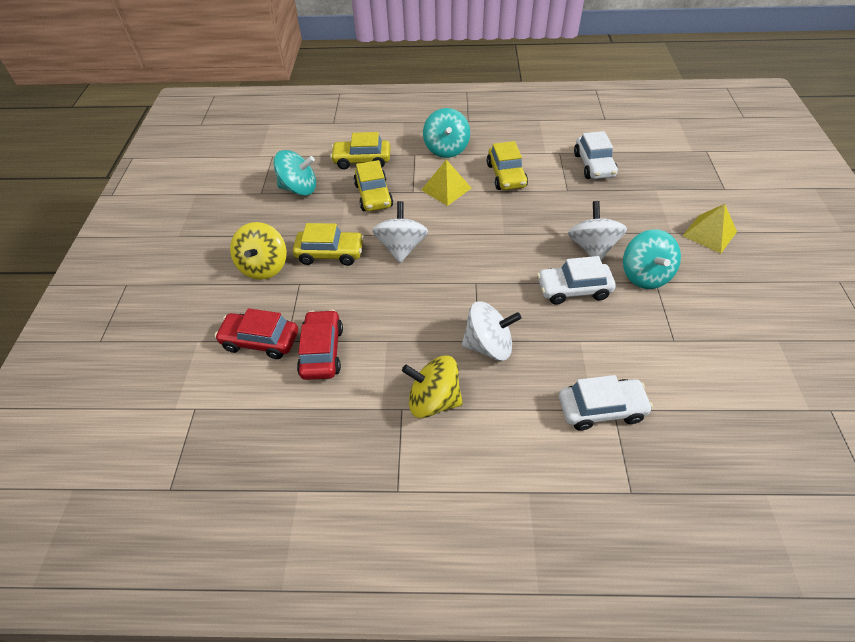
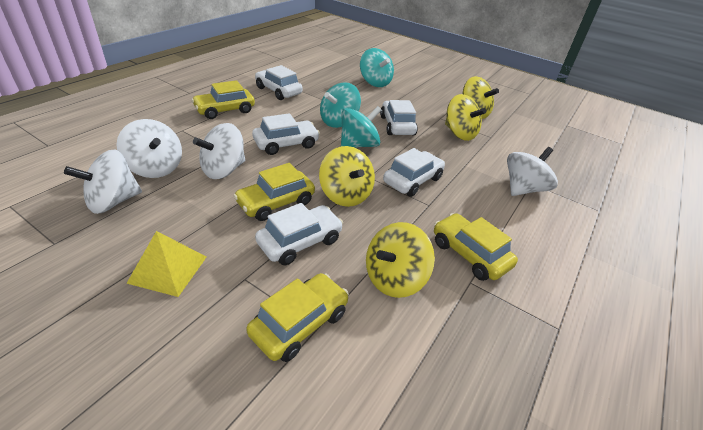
red car: [215,308,298,359] [297,310,343,380] = 2 -> none = 0
white car: [537,256,616,305] [559,375,653,431] [574,131,618,179] = 3 -> [252,113,320,155] [255,65,303,100] [255,203,343,265] [380,100,418,135] [383,148,445,197] = 5
white spinning top: [372,201,428,263] [462,301,522,361] [568,201,627,260] = 3 -> [64,150,142,214] [116,119,182,178] [193,123,245,179] [507,147,558,196] = 4
yellow pyramid: [421,159,471,206] [683,204,737,254] = 2 -> [127,231,207,297] = 1
yellow spinning top: [230,222,287,280] [402,356,463,418] = 2 -> [319,146,375,207] [366,222,435,298] [445,94,486,141] [463,76,499,119] = 4

